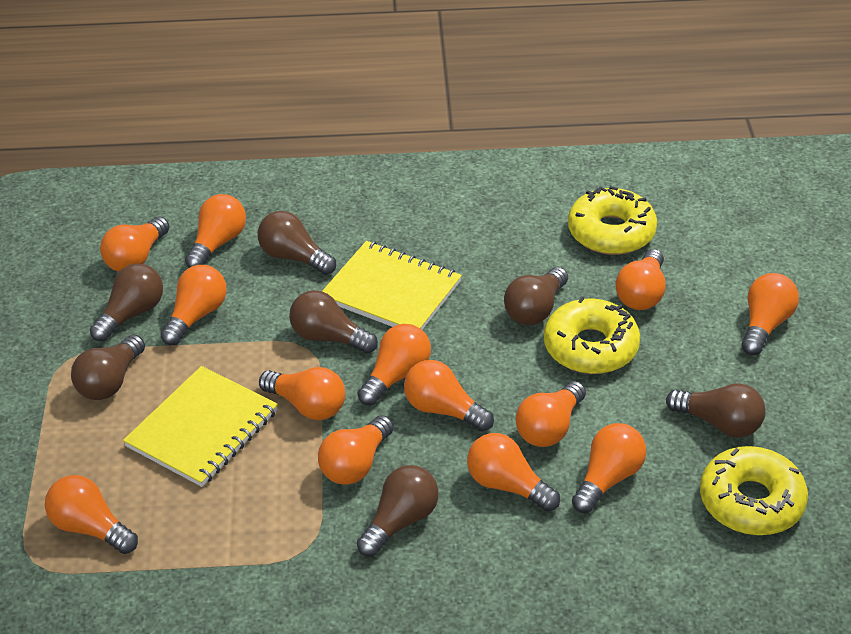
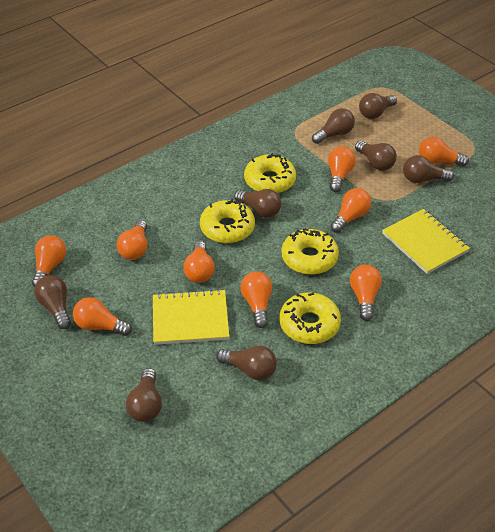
brown light bulb: [71,335,145,400] [90,264,163,342] [258,211,336,275] [289,290,378,354] [357,465,439,557] [504,267,568,325] [666,383,766,438] = 7 -> [34,275,71,329] [126,368,162,422] [216,346,277,380] [234,189,281,218] [312,108,355,144] [355,141,397,171] [359,93,397,119] [403,155,454,183] = 8
orange light bulb: [45,475,138,554] [100,216,169,272] [160,265,227,345] [185,194,246,268] [259,367,345,420] [318,415,394,485] [358,324,431,406] [404,360,494,432] [467,433,560,512] [516,381,586,447] [572,423,646,513] [616,249,666,310] [742,273,799,355] = 13 -> [32,235,66,287] [73,297,132,336] [117,220,147,260] [183,241,215,283] [241,271,272,328] [328,146,356,192] [331,188,371,233] [350,265,382,321] [419,137,469,166] = 9
yellow donut: [544,296,640,374] [568,186,657,255] [700,446,808,535] = 3 -> [200,199,255,243] [244,153,296,193] [279,293,341,344] [281,228,339,275] = 4

